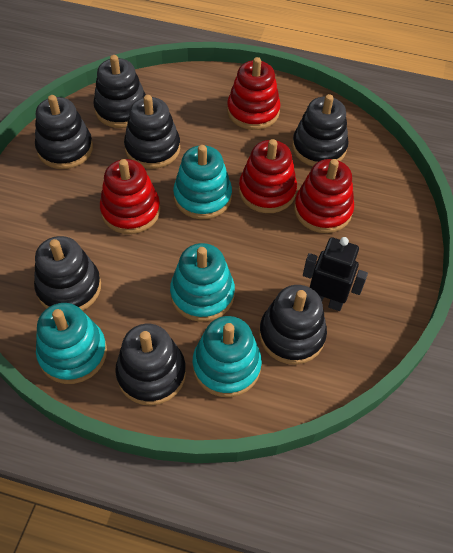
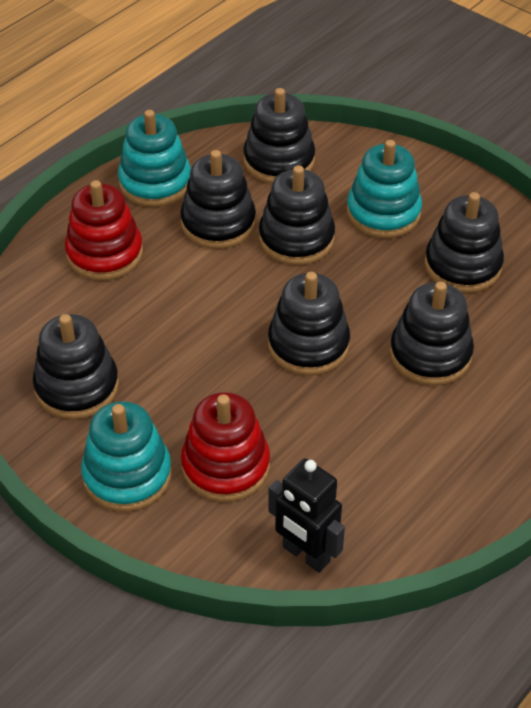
red stacking toy: [100,159,160,234] [227,57,281,130] [239,139,297,213] [294,159,354,233] = 4 -> [65,180,143,281] [181,392,270,502] = 2
turquoise stacking toy: [36,303,107,384] [170,243,235,322] [173,145,232,219] [193,316,262,397] = 4 -> [81,401,172,512] [118,110,191,207] [347,140,422,238] = 3

